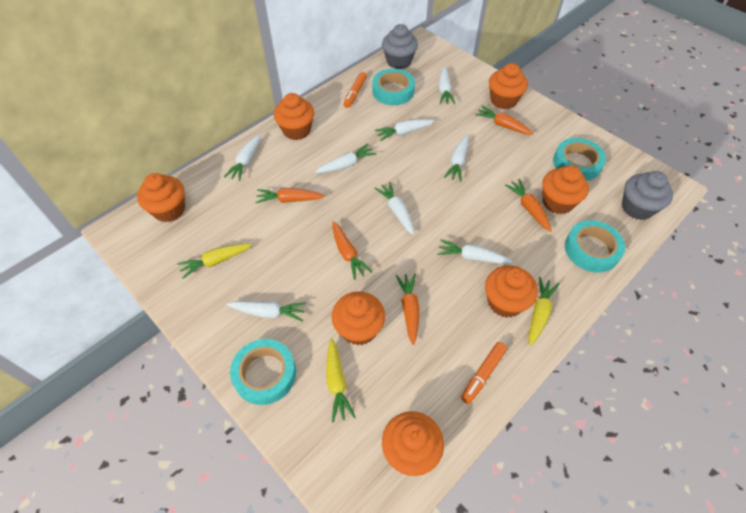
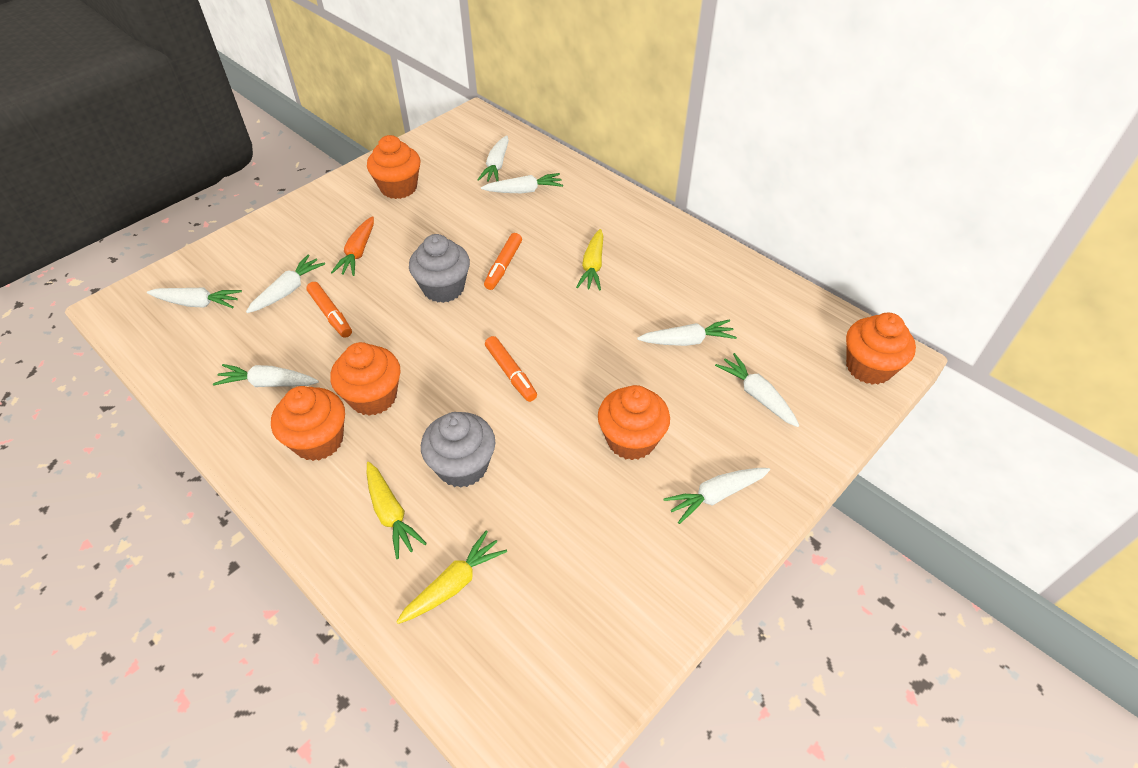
orange carrot: [255,188,325,203] [332,221,372,280] [396,273,420,345] [475,106,534,135] [505,179,552,232] = 5 -> [331,216,374,276] = 1
orange cupcake: [137,173,185,222] [274,93,314,140] [332,292,385,345] [382,411,444,476] [485,265,538,318] [489,63,528,109] [542,165,589,214] = 7 -> [271,386,345,461] [330,342,400,416] [367,135,420,199] [598,385,670,460] [846,313,916,385] = 5
orange marker: [343,72,367,108] [461,342,507,404] = 2 -> [306,282,352,338] [484,233,522,290] [485,336,537,402] = 3
turquoise tape: [230,339,296,405] [372,69,415,105] [553,138,606,181] [565,220,625,273] = 4 -> none = 0

